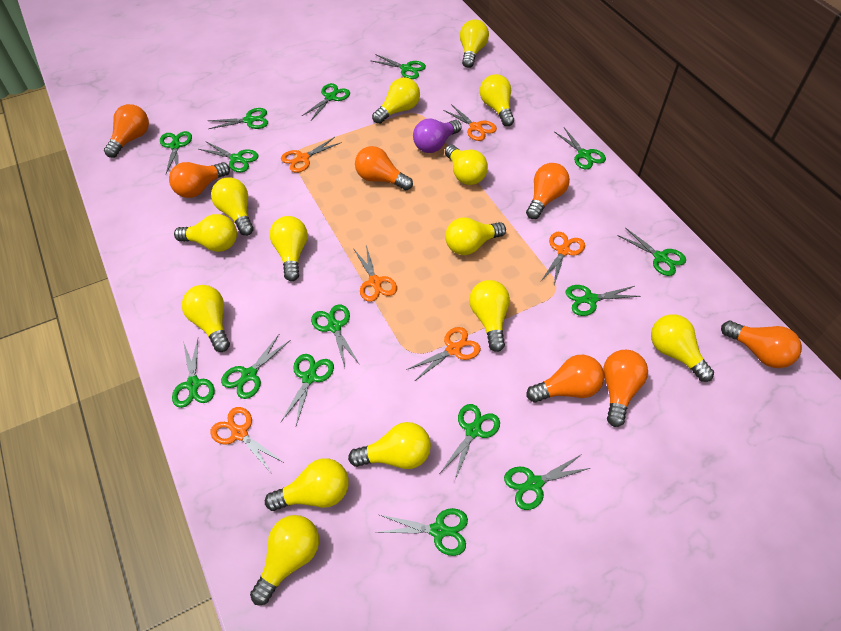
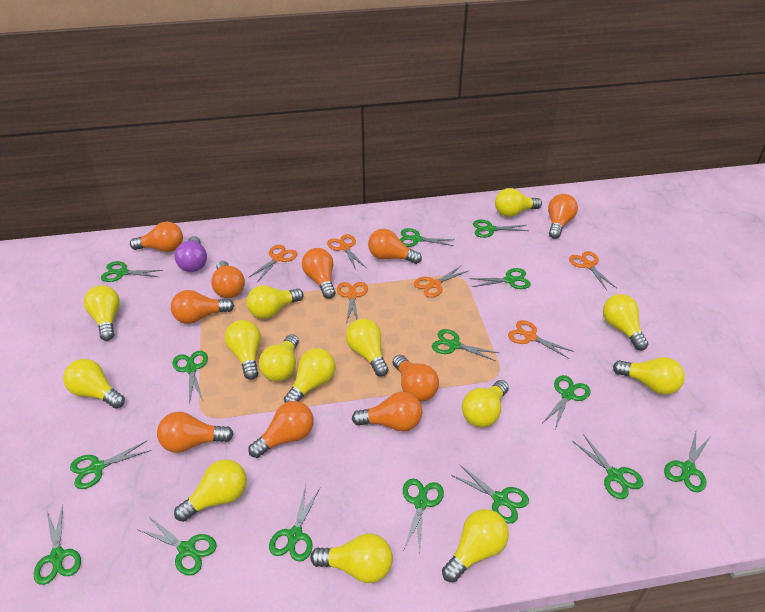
orange light bulb: [104,104,149,158] [169,162,230,198] [355,146,413,191] [526,163,570,219] [527,355,604,403] [603,350,648,427] [721,321,802,368] = 7 -> [130,222,183,252] [157,412,234,453] [171,290,234,324] [211,261,245,298] [248,401,314,458] [302,248,335,299] [352,392,422,431] [368,229,422,264] [393,355,439,402] [548,194,578,239] = 10

